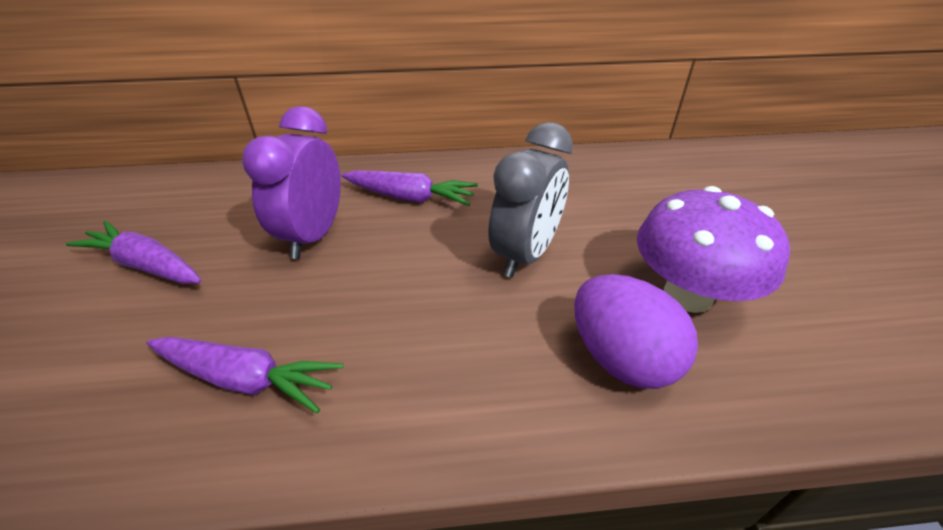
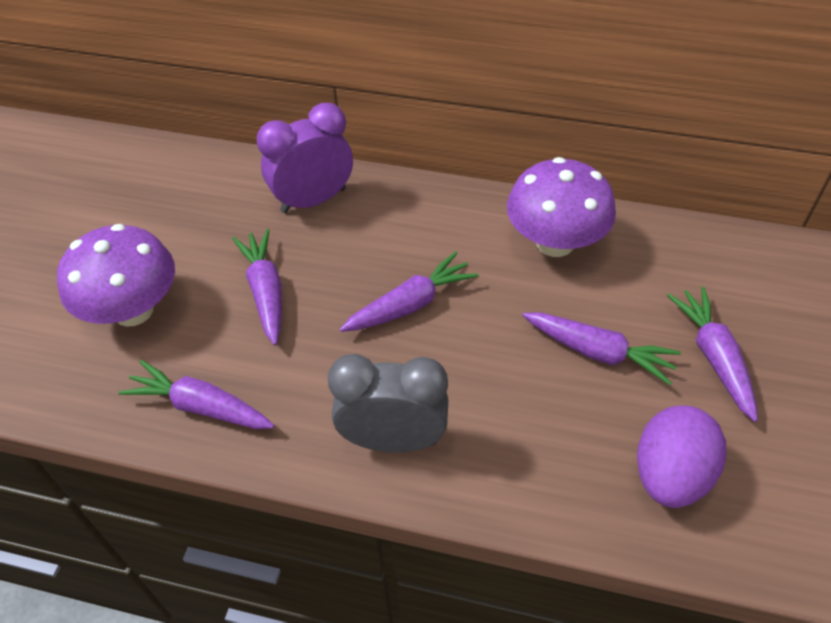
purple carrot: [66,220,202,284] [147,337,343,413] [341,171,478,206] = 3 -> [118,360,274,429] [232,229,282,346] [340,252,478,332] [522,312,681,385] [667,287,758,422] = 5
purple mushroom: [637,186,790,313] = 1 -> [57,224,175,327] [507,157,616,257] = 2

